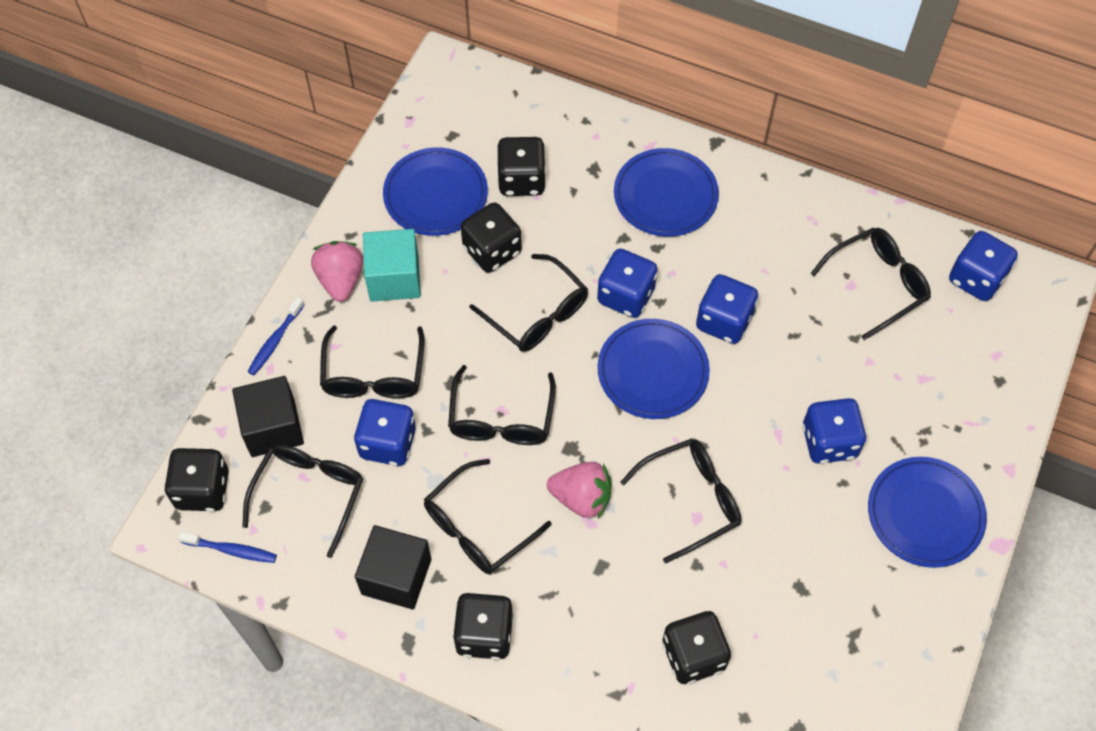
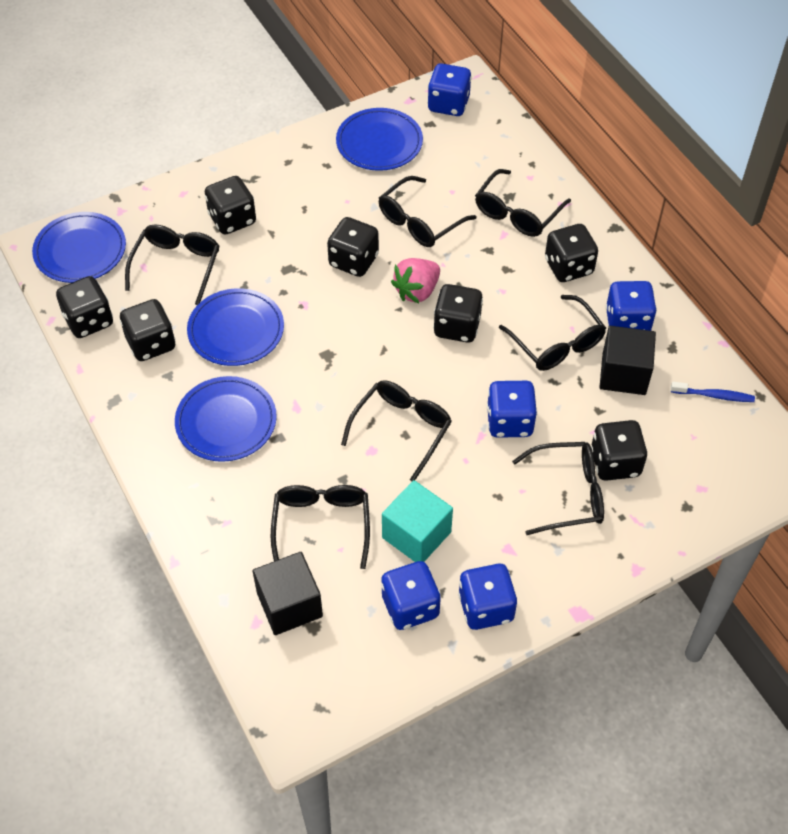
black dice: [164,448,229,512] [453,593,514,660] [461,203,522,273] [497,137,546,196] [662,611,731,684] = 5 -> [56,276,113,338] [120,299,175,361] [205,176,256,234] [327,217,379,277] [433,284,483,342] [545,224,598,282] [591,420,647,481] = 7
blue toothbrush: [178,532,277,563] [248,297,305,375] = 2 -> [671,382,755,402] = 1
pink strawberry: [311,241,363,302] [547,462,612,518] = 2 -> [391,258,440,303] = 1

